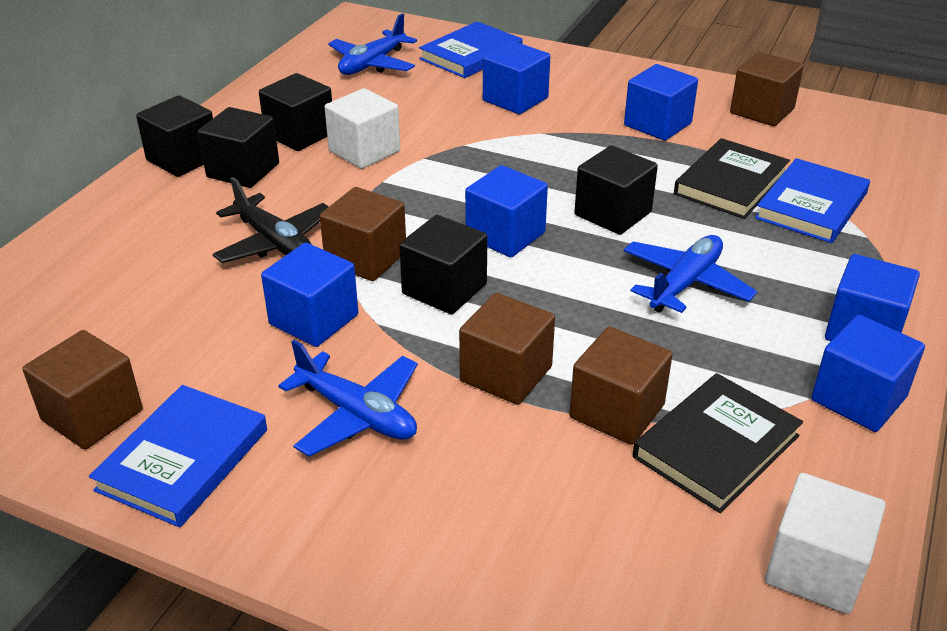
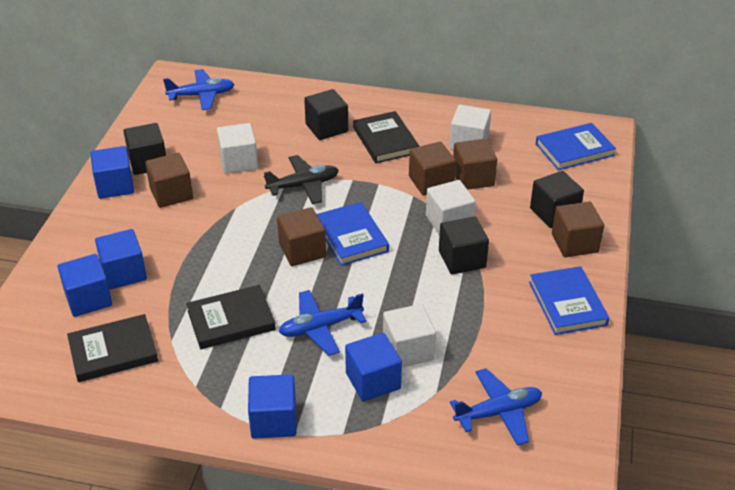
black book: [633,373,803,513] [674,138,790,219] = 2 -> [67,314,158,382] [186,285,276,349] [353,111,419,163] = 3
black cube: [136,95,213,177] [198,107,279,188] [259,73,332,151] [399,215,487,314] [575,145,658,235] = 5 -> [123,123,166,175] [304,89,348,140] [439,216,489,275] [530,171,584,228] = 4
blue cube: [261,243,358,347] [465,165,548,257] [483,41,550,114] [624,64,698,141] [811,315,925,432] [825,254,920,341] = 6 -> [58,254,112,317] [90,146,134,199] [95,229,147,290] [248,374,296,439] [345,333,402,402] = 5
white cube: [325,88,400,169] [765,473,886,614] = 2 -> [217,123,258,174] [383,304,436,367] [426,180,476,235] [450,105,491,150] = 4

